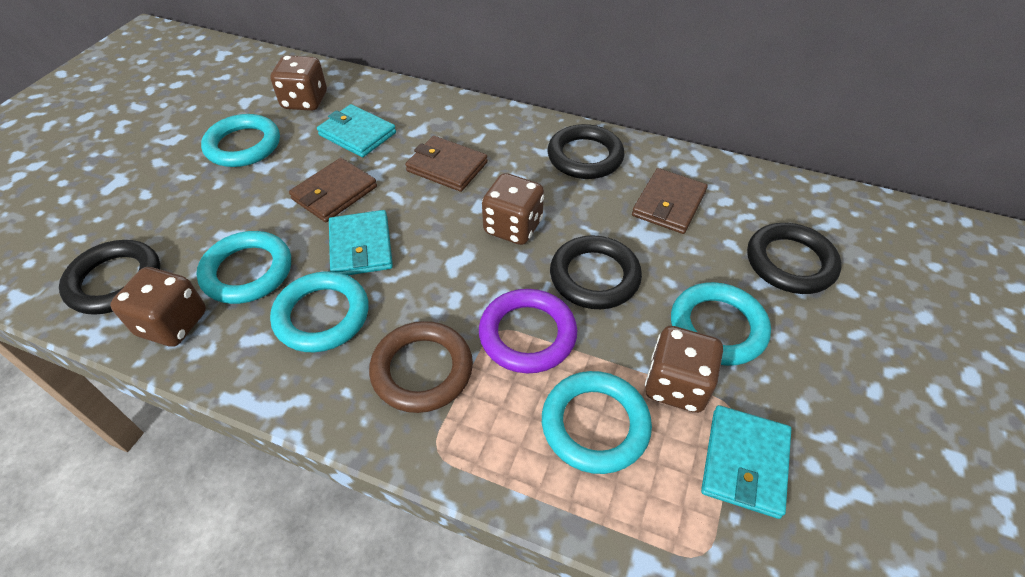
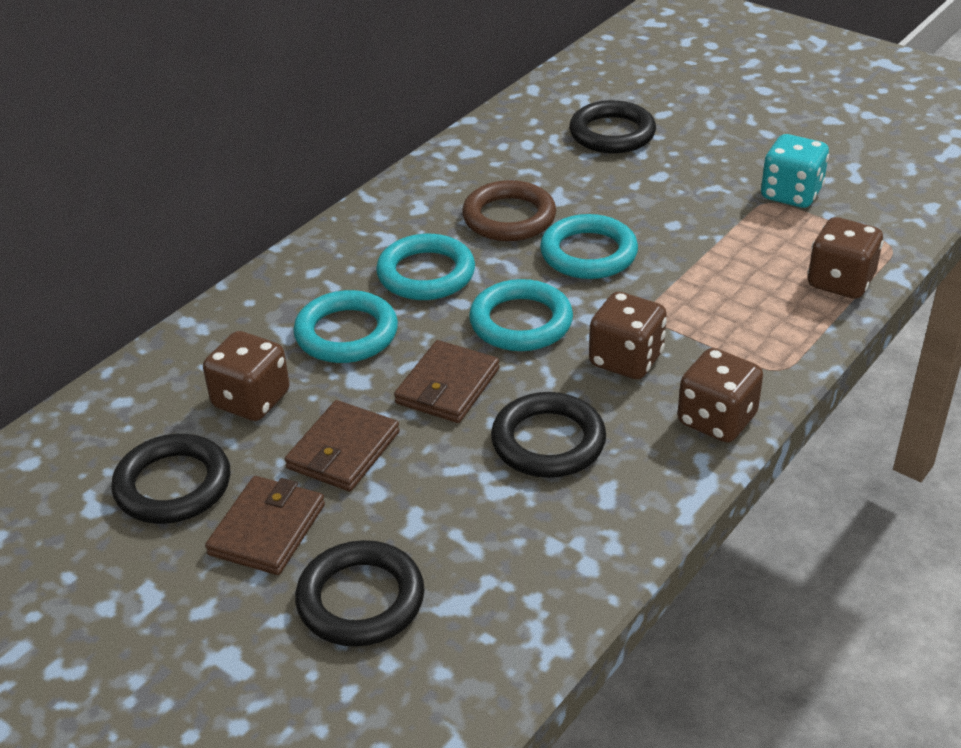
purple ring: [479,289,577,373] = 1 -> none = 0
turquoise dice: none = 0 -> [761,134,829,208] = 1
turquoise ring: [196,231,291,304] [201,114,280,167] [270,271,369,352] [542,371,652,474] [671,282,771,366] = 5 -> [293,290,398,363] [376,234,475,300] [469,279,573,351] [540,214,638,279] = 4
turquoise wallet: [317,104,396,157] [329,210,393,275] [701,405,791,519] = 3 -> none = 0

